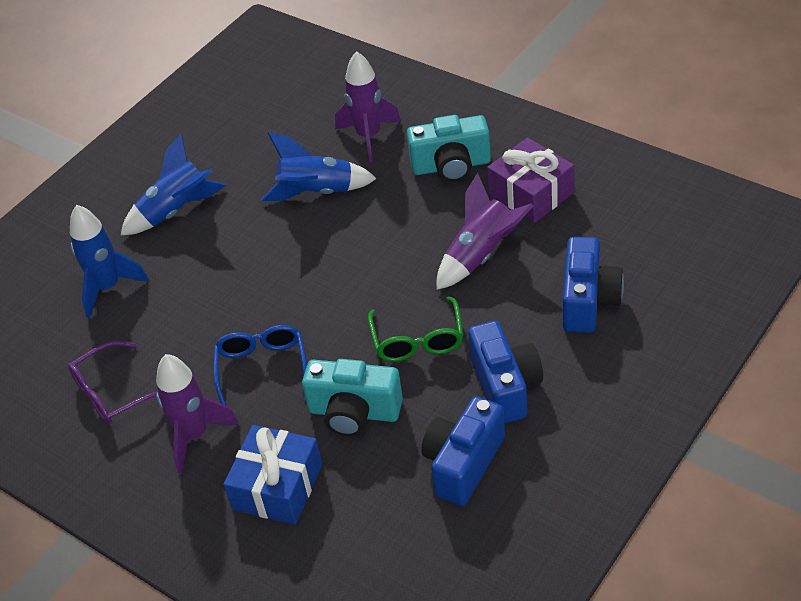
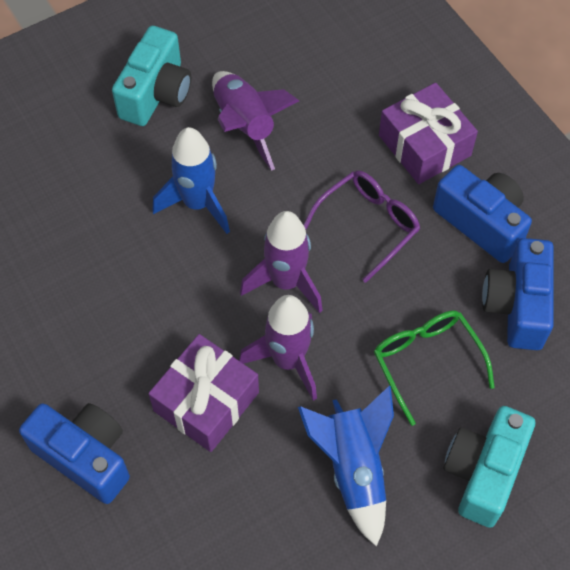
blue gift: [223,425,322,525] = 1 -> none = 0
blue glasses: [214,325,307,405] = 1 -> none = 0
blue rocket: [70,205,149,318] [121,134,226,235] [261,132,377,201] = 3 -> [152,127,230,234] [298,386,394,547] = 2
purple gift: [487,137,574,223] = 1 -> [148,334,259,452] [379,83,478,184] = 2

